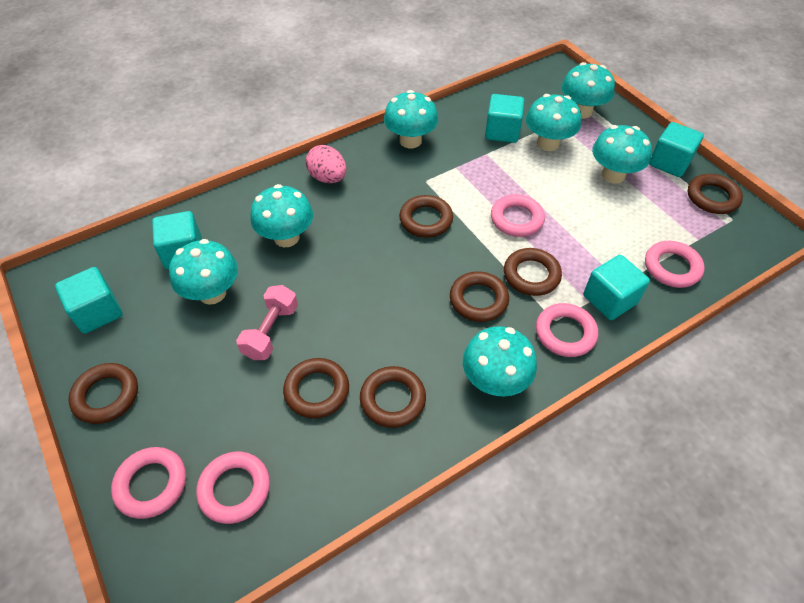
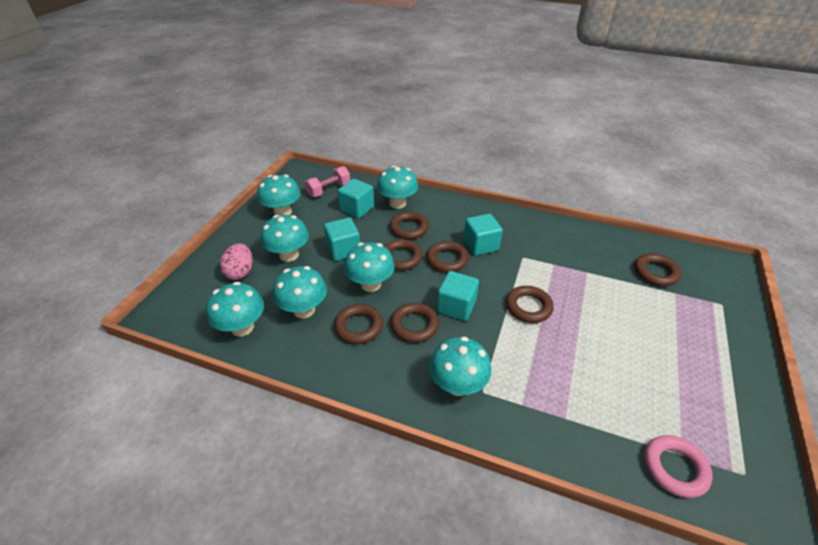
pink ring: [111,447,186,519] [196,452,270,524] [491,194,545,237] [536,303,598,357] [645,241,705,288] = 5 -> [644,435,713,498] = 1
turquoise cube: [55,267,123,334] [152,211,202,269] [485,94,524,143] [583,255,650,320] [649,122,704,177] = 5 -> [324,218,360,261] [338,179,374,218] [437,271,479,321] [464,214,503,256] = 4

